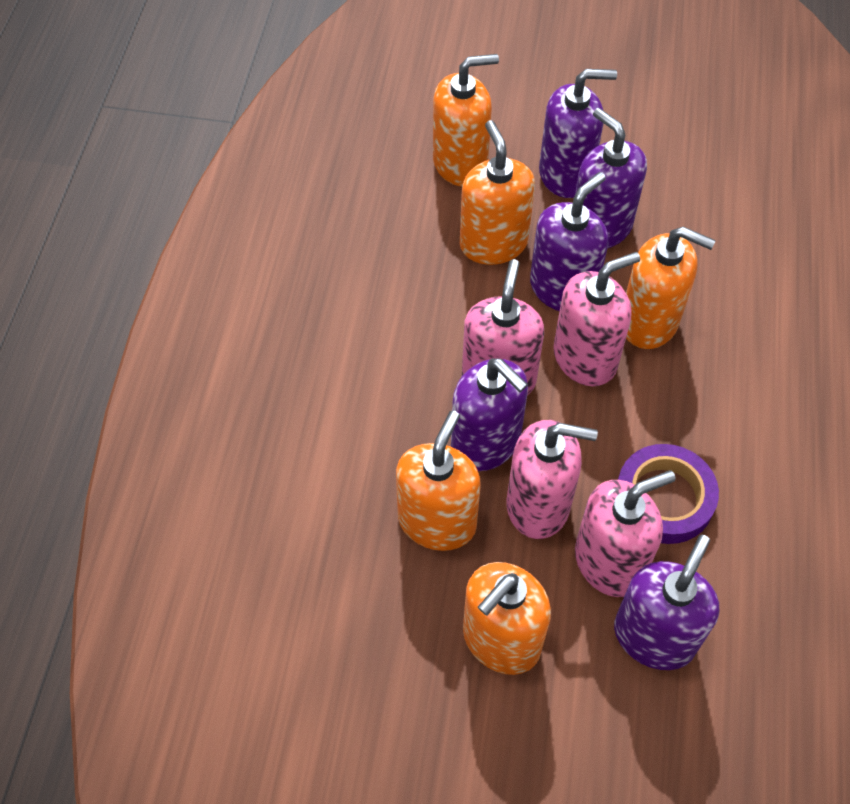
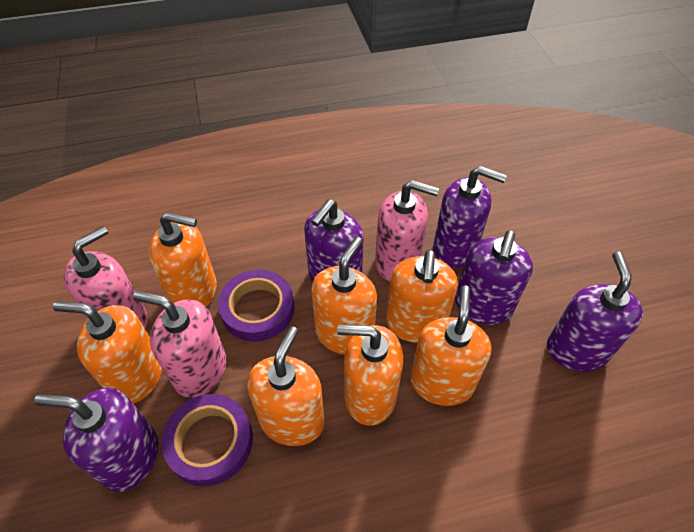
orange soap dispenser: [396,410,481,551] [433,54,499,186] [460,120,535,265] [463,562,551,675] [626,227,716,349] = 5 -> [53,301,162,403] [148,212,217,307] [247,326,324,446] [311,237,377,355] [337,324,403,426] [386,250,458,343] [411,286,491,406] = 7
pink soap dispenser: [462,259,544,395] [507,420,598,539] [553,252,640,386] [575,470,676,597] = 4 -> [64,226,148,328] [133,291,226,398] [375,180,439,281] = 3
purple tape: [618,444,719,544] = 1 -> [161,394,253,486] [218,270,294,342] = 2

